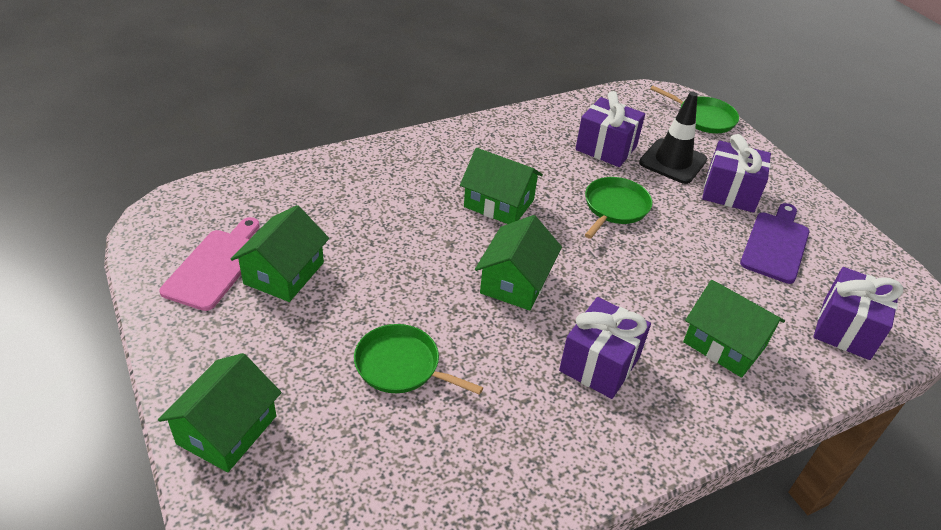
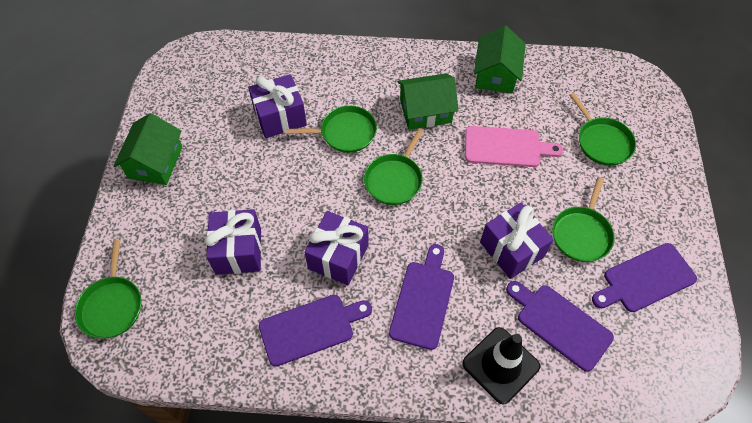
green house: [158,353,281,472] [230,205,329,302] [460,148,543,224] [475,215,562,310] [683,280,785,378] = 5 -> [113,113,182,185] [397,73,459,130] [474,26,526,94] = 3
green pan: [354,324,483,395] [585,177,653,239] [650,86,739,133] = 3 -> [75,239,141,338] [286,106,377,153] [364,128,424,205] [552,177,614,262] [570,93,636,166] = 5
purple cutting board: [740,203,809,284] = 1 -> [259,295,372,367] [389,244,454,350] [506,281,614,372] [592,243,697,312] = 4

